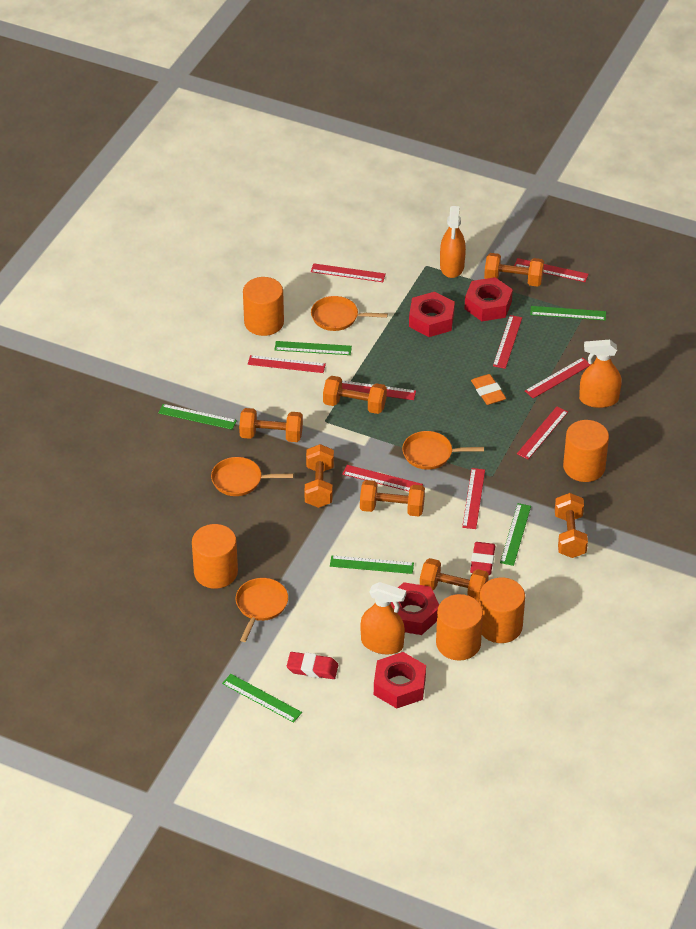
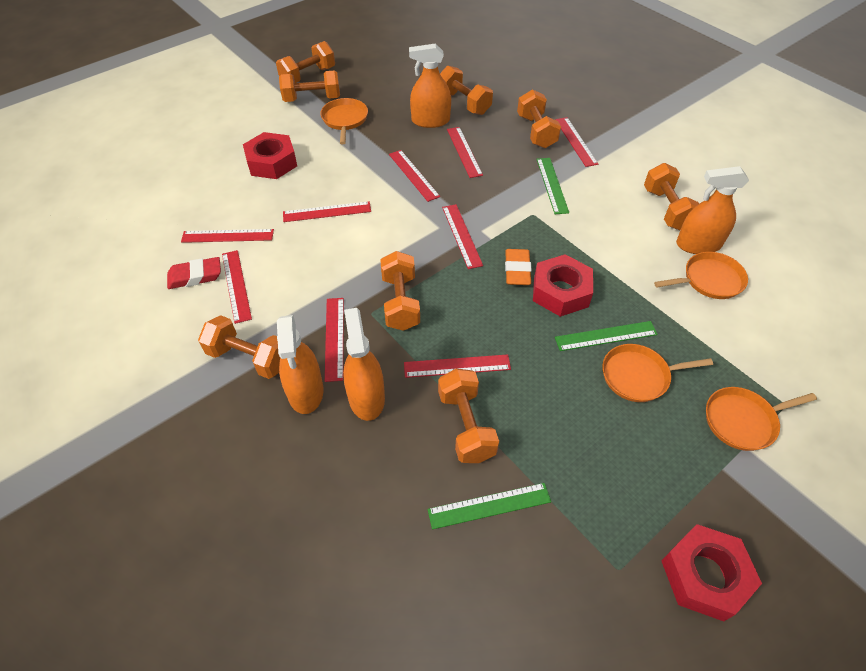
green ruler: [158,404,237,430] [222,674,302,723] [275,341,352,355] [330,555,414,574] [500,503,531,566] [530,306,606,321] = 6 -> [427,483,551,529] [537,158,569,214] [555,321,658,351] = 3
orange cylinder: [192,524,238,589] [243,277,284,336] [436,594,483,661] [479,578,525,643] [563,420,609,482] = 5 -> none = 0
orange dumbbell: [239,408,303,442] [304,444,334,508] [323,376,387,414] [360,480,425,517] [420,558,489,602] [484,253,544,287] [555,493,588,558] = 7 -> [198,315,280,379] [276,41,335,83] [279,70,340,102] [380,251,420,331] [438,369,499,463] [440,66,493,115] [517,89,561,148] [644,163,699,230] = 8
orange spray bottle: [360,582,406,654] [440,206,466,278] [579,340,622,408] = 3 -> [277,315,323,414] [343,308,385,421] [409,43,451,128] [676,166,749,254] = 4
red eraser: [287,652,338,679] [470,542,495,575] = 2 -> [167,257,221,289] = 1
red nut: [374,652,426,709] [391,582,439,635] [409,292,455,337] [464,277,513,321] = 4 -> [243,132,297,179] [533,254,593,317] [661,524,762,621] = 3

